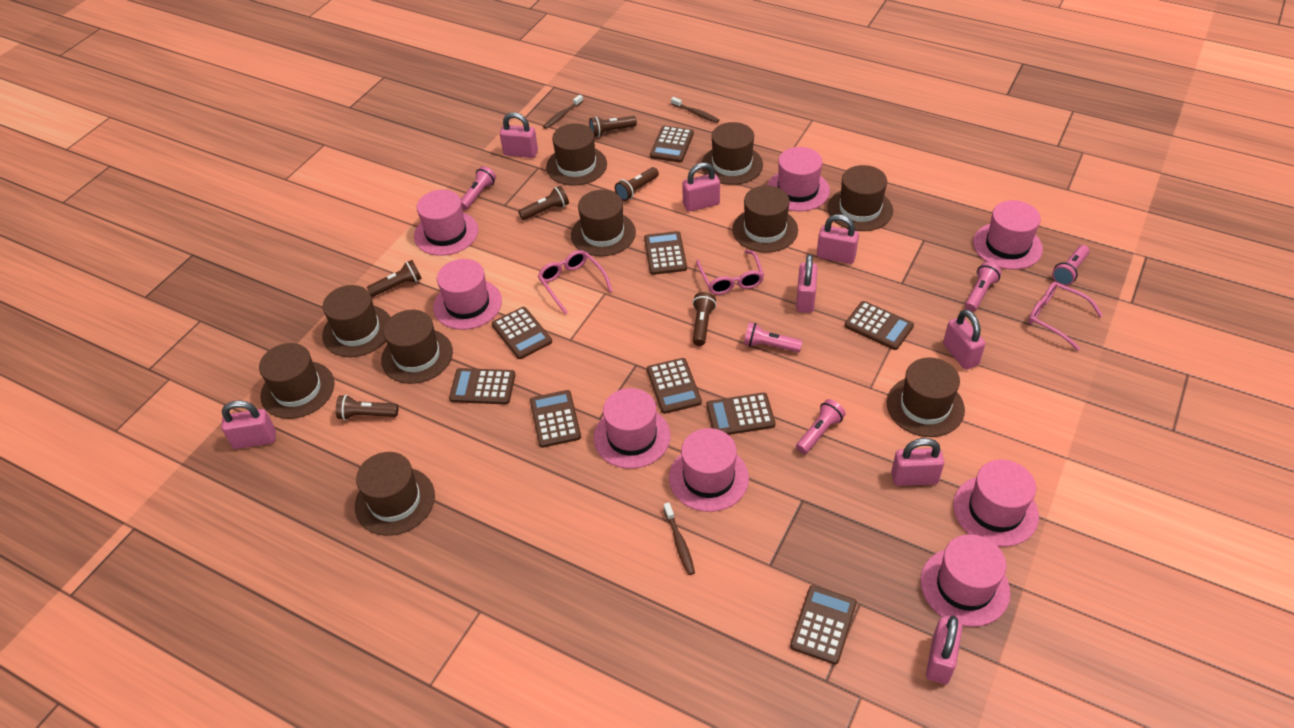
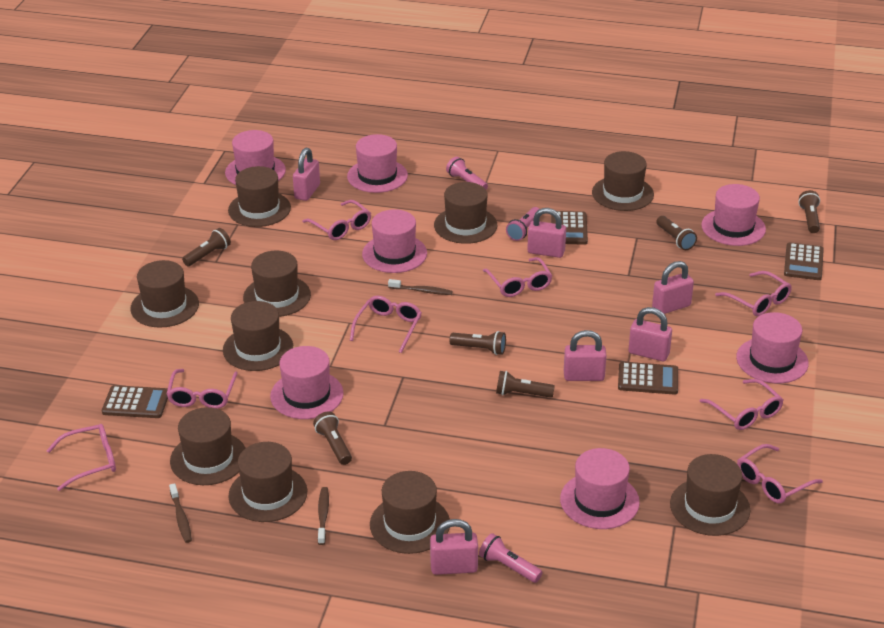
brown calculator: [449,368,515,404] [492,307,552,359] [530,390,581,448] [644,231,687,275] [647,358,702,414] [650,126,694,162] [706,393,775,435] [790,585,857,665] [844,301,914,350] = 9 -> [102,385,168,418] [551,211,588,245] [618,362,678,395] [784,242,824,280] = 4
pink flashlight: [461,166,496,210] [744,322,803,352] [796,399,845,454] [965,262,1002,312] [1052,245,1090,286] = 5 -> [446,157,488,190] [479,533,543,583] [506,207,539,241] = 3
pink glasses: [538,250,612,314] [696,250,764,295] [1028,282,1103,351] = 3 -> [46,424,116,491] [167,369,238,409] [302,200,371,240] [350,296,422,353] [483,257,552,297] [700,379,783,430] [715,271,792,316] [737,444,823,503] = 8
pink hat: [414,190,478,256] [433,259,502,330] [594,388,671,469] [669,428,749,512] [767,147,830,211] [921,534,1010,627] [953,460,1039,547] [973,200,1043,270] = 8 -> [225,130,286,185] [270,346,344,419] [347,134,408,193] [362,209,427,273] [560,448,640,529] [701,184,766,246] [736,312,809,383] = 7
pink padlock: [221,401,276,449] [500,112,538,158] [682,163,720,212] [796,254,818,313] [817,214,859,264] [891,438,944,486] [926,616,963,684] [943,309,986,370] = 8 -> [293,148,320,201] [430,519,478,575] [527,208,566,258] [564,330,607,381] [629,307,672,361] [652,261,694,314] = 6

